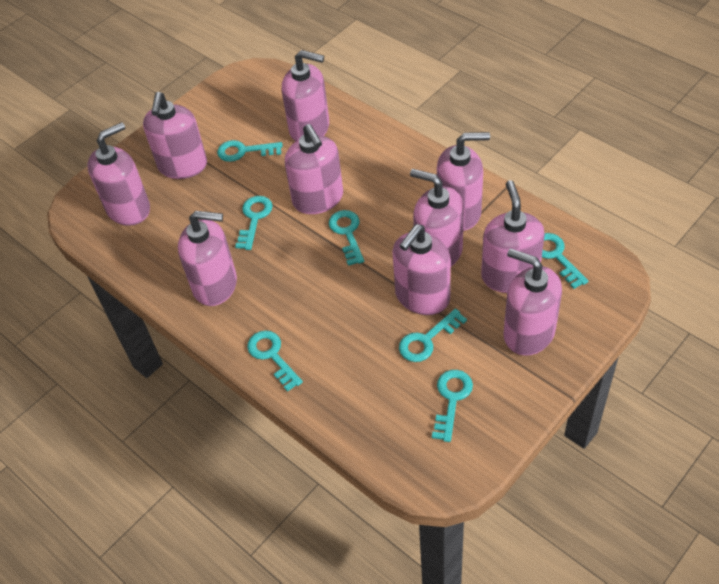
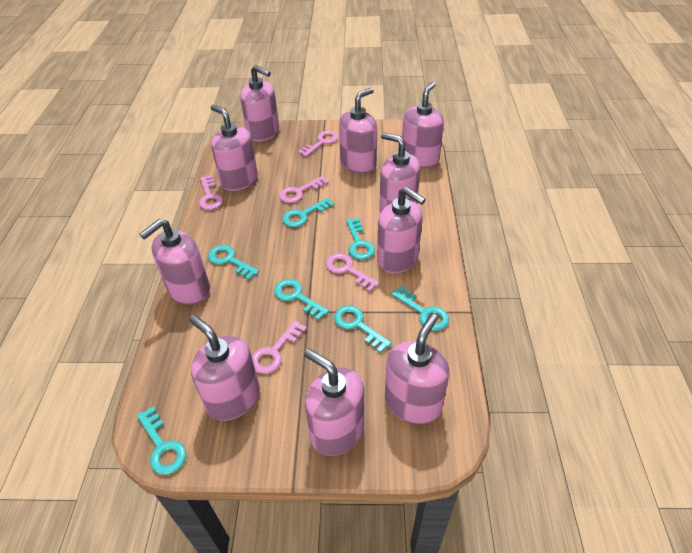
pink key: none = 0 -> [199,175,223,210] [252,320,307,374] [279,176,329,203] [298,131,339,157] [326,253,380,292] = 5

